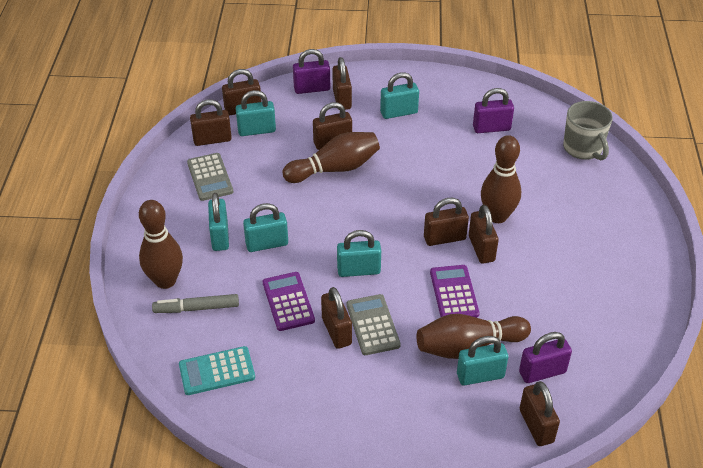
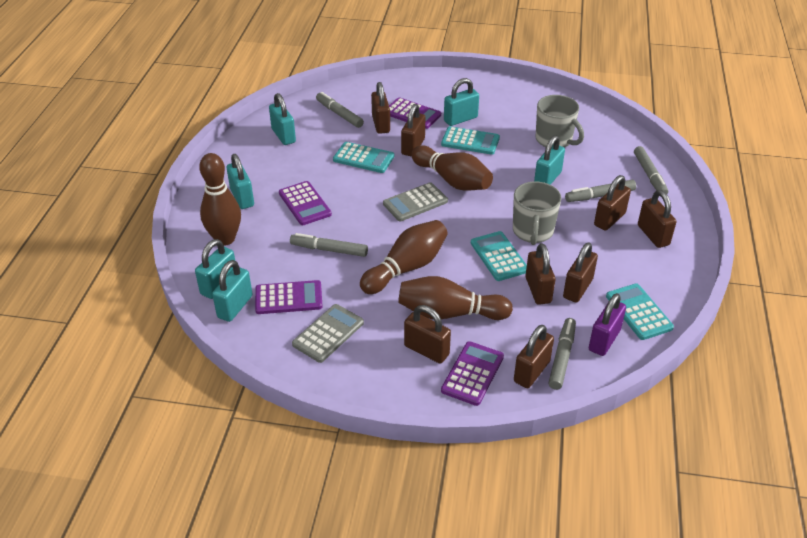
grey marker: [152,294,239,313] = 1 -> [290,233,368,257] [316,92,364,128] [549,318,576,390] [565,180,636,202] [634,146,668,194] = 5
grey mug: [563,101,613,160] = 1 -> [513,182,561,245] [536,95,584,147] = 2
purple calculator: [263,272,315,331] [430,265,480,318] = 2 -> [255,280,323,314] [279,181,332,225] [389,97,441,129] [441,341,504,406] = 4
purple padlock: [293,49,330,94] [473,88,514,133] [519,332,572,383] = 3 -> [589,293,626,356] = 1
turquoise calculator: [179,346,255,395] = 1 -> [333,142,394,173] [441,126,500,155] [471,231,527,281] [606,284,674,340] = 4

